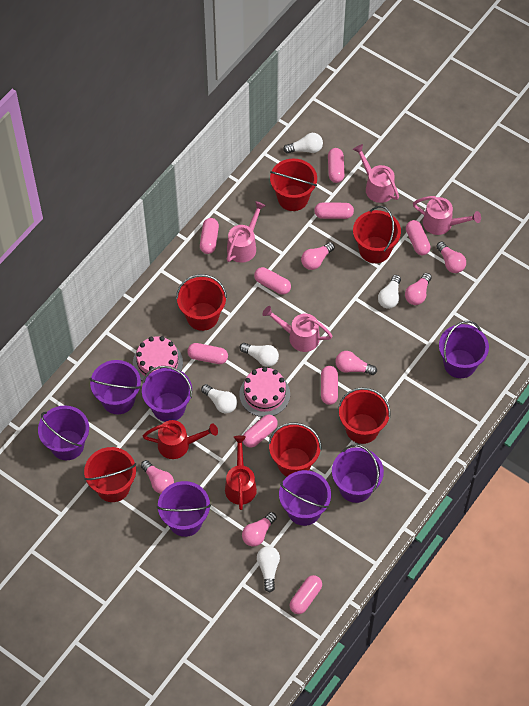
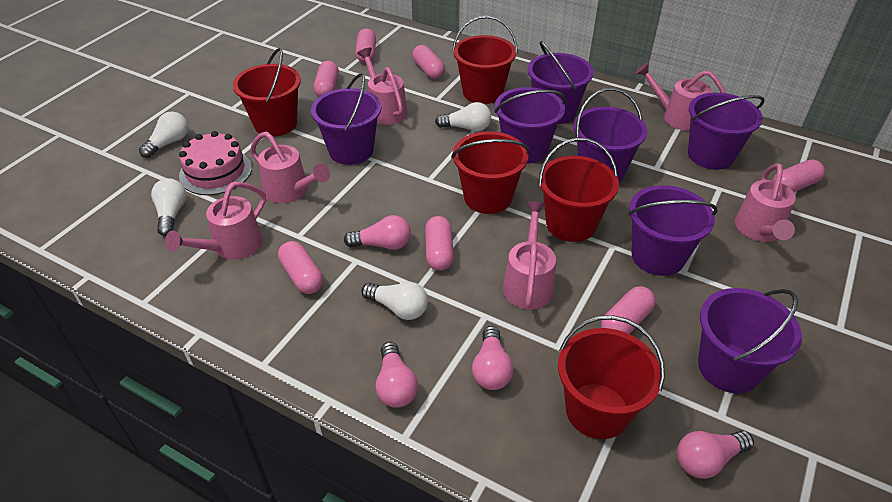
pink cake: [133,336,183,381] [239,367,290,417] = 2 -> [179,131,252,195] = 1
pink capsule: [187,343,228,364] [200,218,219,254] [243,415,278,447] [254,267,291,295] [289,575,322,614] [314,202,354,219] [321,366,338,405] [328,148,345,183] [406,220,431,255] = 9 -> [278,241,323,294] [314,61,339,97] [355,28,376,63] [412,45,445,79] [425,216,454,271] [601,286,656,334] [773,159,825,192] = 7
pink light bulb: [141,460,174,494] [242,512,277,546] [301,242,335,270] [335,351,377,375] [405,273,432,305] [436,241,466,273] = 6 -> [344,215,411,250] [376,342,418,408] [472,326,514,390] [677,431,754,479] = 4
pink watering can: [227,201,266,263] [262,306,332,352] [353,144,399,203] [413,196,481,235] = 4 -> [165,182,266,260] [250,132,330,203] [357,48,407,125] [503,201,556,309] [635,63,726,131] [735,163,796,242] = 6
red bucket: [84,447,136,502] [176,274,227,331] [268,423,322,477] [270,159,317,211] [339,387,391,444] [353,206,401,263] = 6 -> [233,48,301,137] [451,131,530,214] [452,16,518,104] [539,138,619,242] [558,315,665,439] = 5
red watering can: [143,420,218,459] [225,435,257,510] = 2 -> none = 0
white light bulb: [201,384,237,414] [240,343,279,367] [257,546,280,592] [283,133,323,153] [378,275,401,309] = 5 -> [139,112,188,158] [151,178,187,236] [362,282,428,320] [435,102,491,132] = 4

